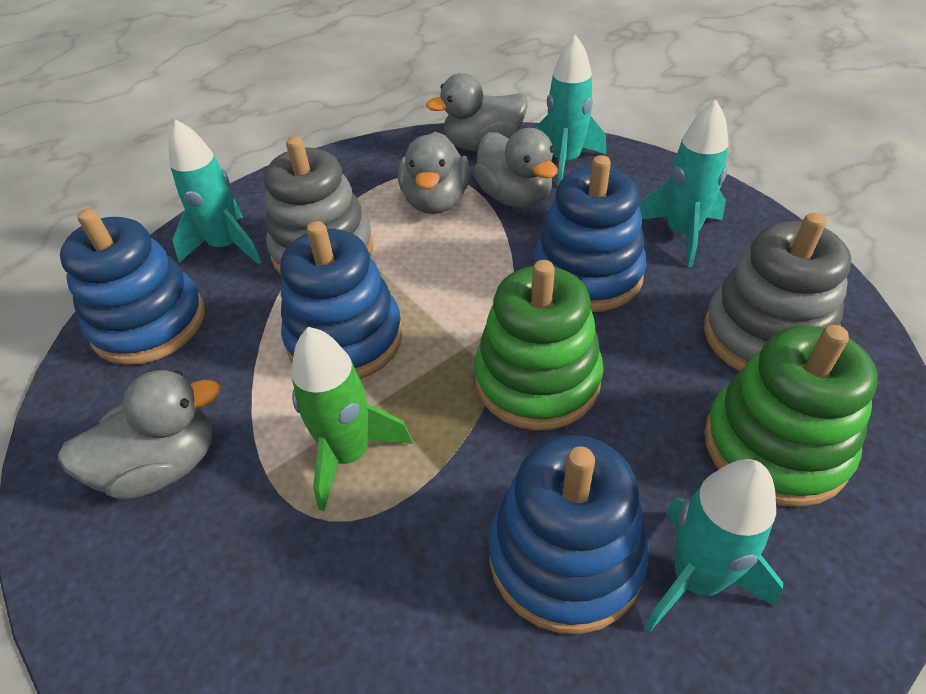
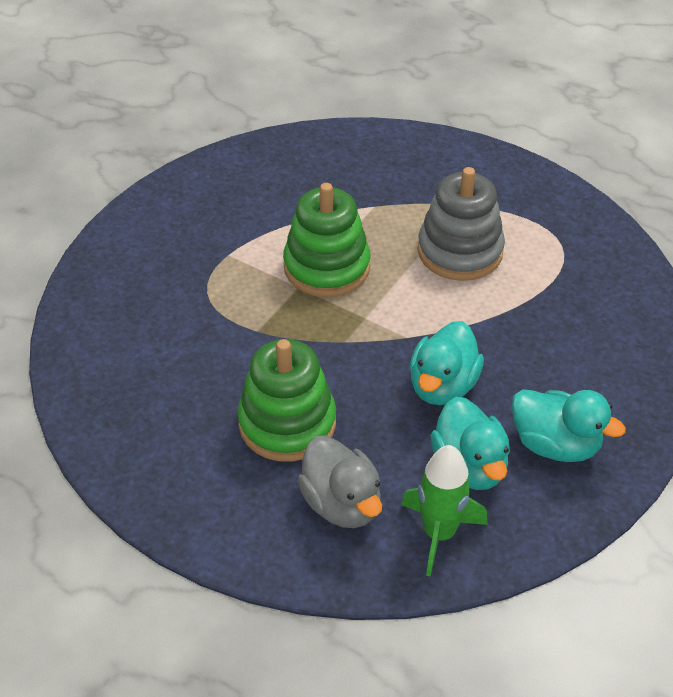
blue stacking toy: [60,209,205,365] [280,221,403,379] [489,435,649,634] [534,155,647,312] = 4 -> none = 0
grey duck: [58,370,221,500] [398,132,470,214] [426,73,528,151] [473,128,558,208] = 4 -> [297,435,382,528] = 1
grey stacking toy: [264,136,374,274] [704,213,851,371] = 2 -> [418,167,505,281] = 1
turquoise duck: none = 0 -> [410,321,484,405] [430,397,510,490] [511,389,626,462] = 3
turquoise rocket: [169,119,261,265] [535,35,606,187] [640,100,728,267] [644,459,783,632] = 4 -> none = 0

